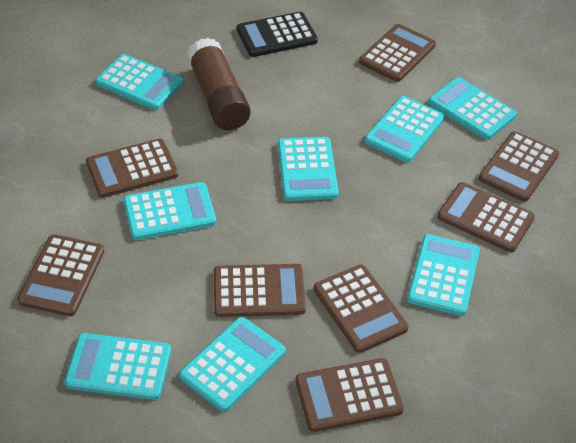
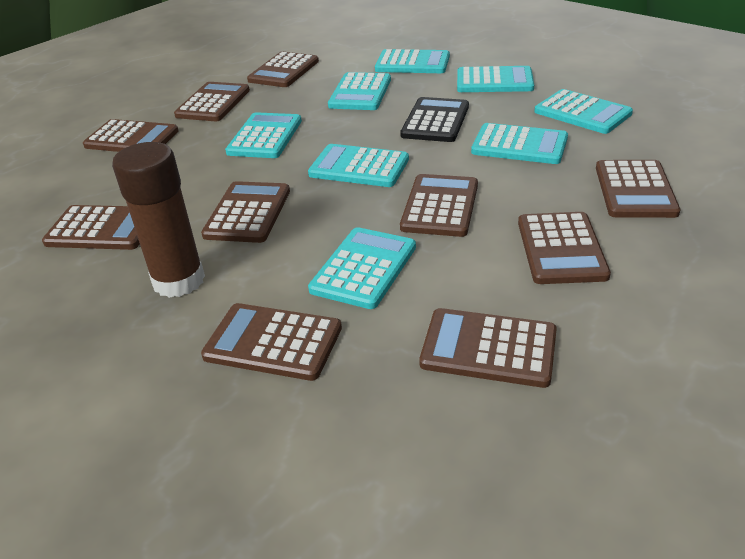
brown calculator: [17,234,104,316] [86,139,178,198] [214,264,306,317] [295,358,404,432] [314,265,408,353] [359,24,436,82] [437,182,535,252] [478,131,559,202] = 8 -> [42,205,140,250] [83,119,178,152] [174,82,250,121] [201,181,290,243] [201,303,342,381] [247,52,319,87] [400,174,478,237] [419,308,557,388] [518,212,611,284] [596,160,680,218] = 10

